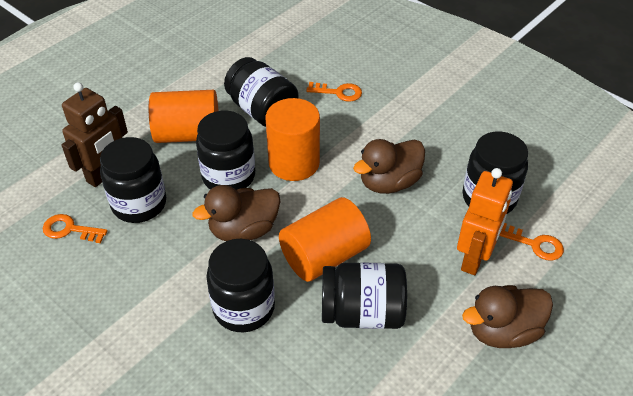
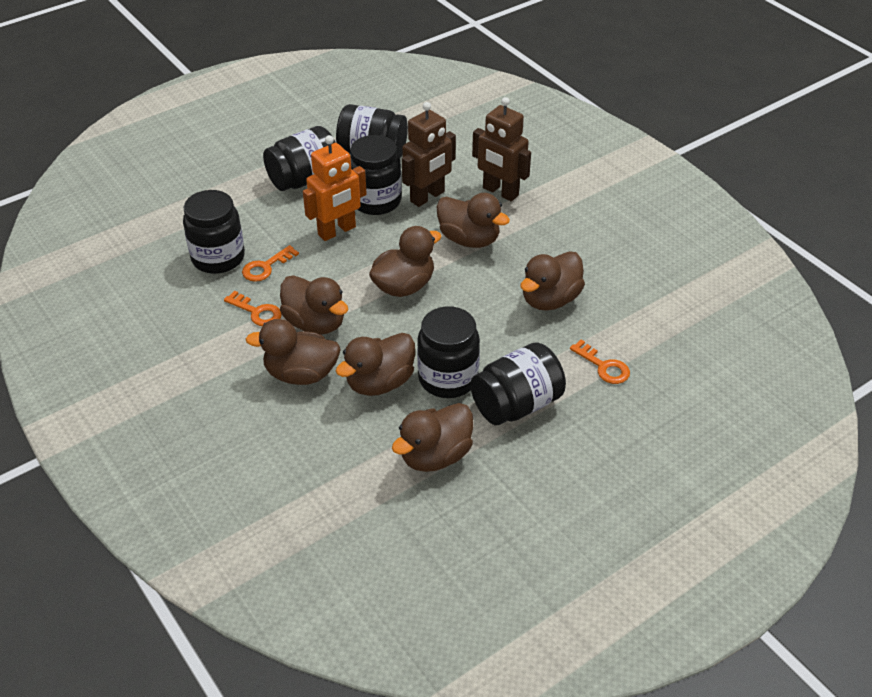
brown duck: [193,185,281,241] [353,139,425,194] [462,285,553,348] = 3 -> [246,319,341,385] [280,275,348,335] [336,333,415,396] [369,226,442,297] [392,403,473,472] [436,193,510,248] [521,251,585,311] = 7
brown robot: [61,82,128,187] = 1 -> [402,102,456,207] [472,97,531,201] = 2
orange cylinder: [149,90,218,143] [266,98,320,181] [279,197,371,282] = 3 -> none = 0

